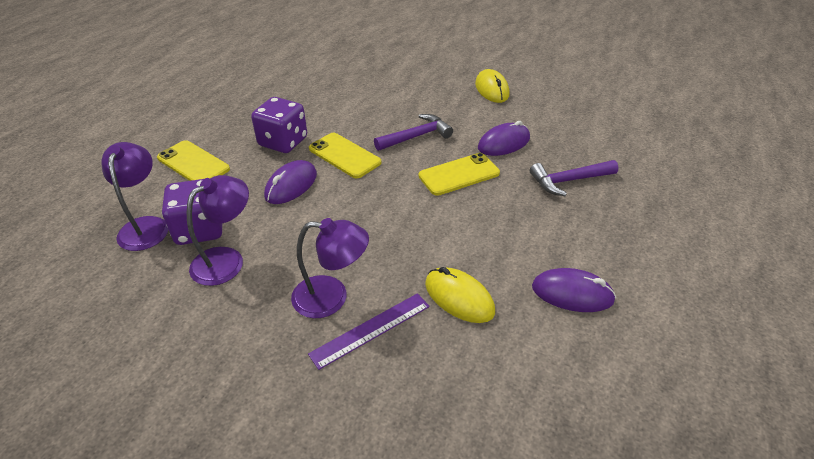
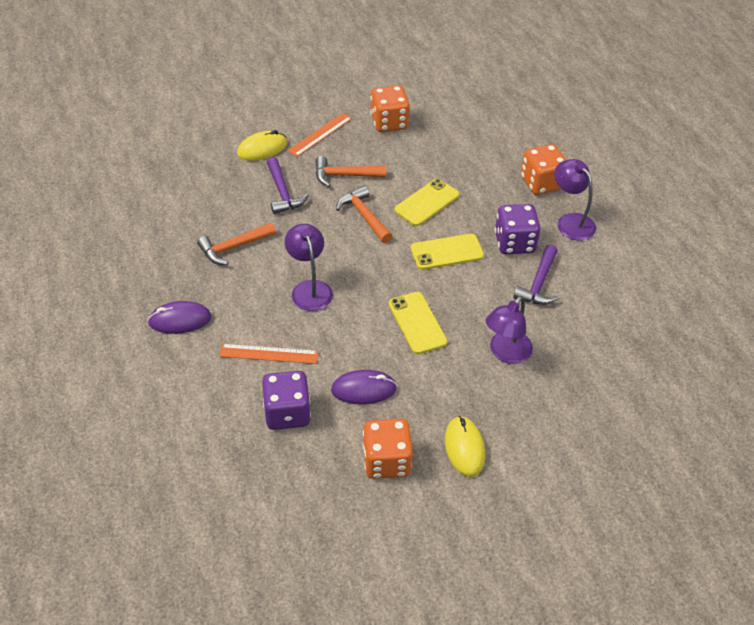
orange dice: none = 0 -> [363,419,413,479] [370,85,410,132] [521,144,566,195] = 3
orange hammer: none = 0 -> [197,223,276,265] [316,156,386,187] [336,186,392,243] = 3
orange ruler: none = 0 -> [219,344,318,364] [287,113,352,157] = 2
purple mouse: [264,160,317,204] [478,121,530,156] [532,268,616,312] = 3 -> [148,301,211,334] [331,370,397,404] = 2
purple ruler: [308,293,430,370] = 1 -> none = 0

